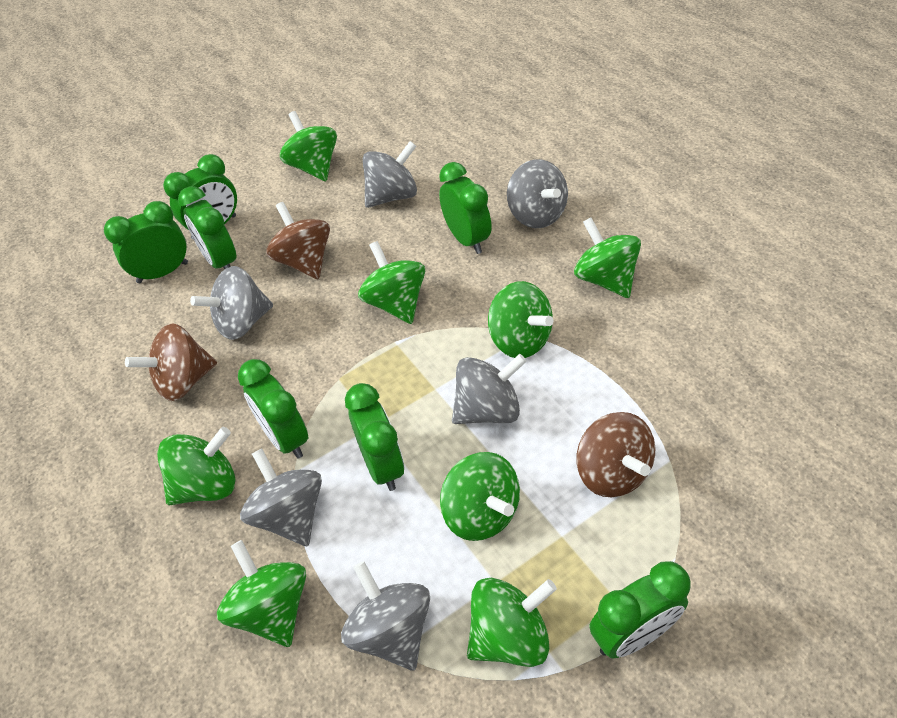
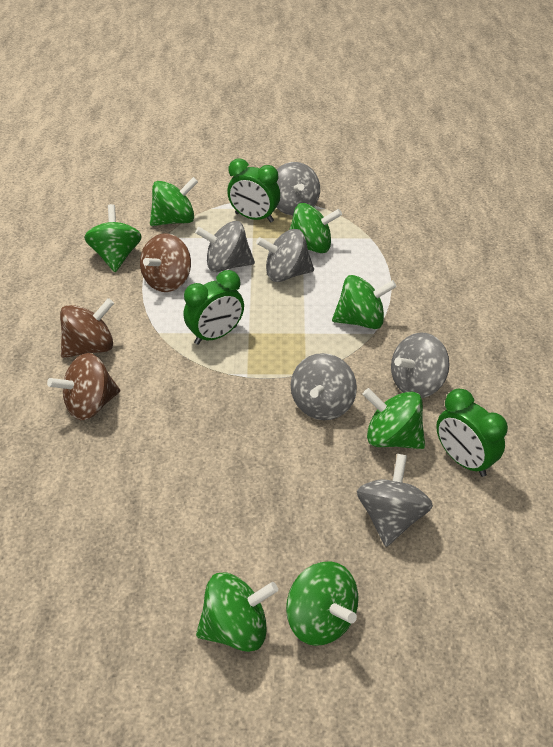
green clock: [104,201,188,283] [163,154,237,239] [178,186,237,269] [238,359,308,459] [345,383,404,491] [439,162,492,254] [590,561,691,659] = 7 -> [184,270,244,345] [227,159,280,223] [436,389,508,477] = 3
green spinning top: [157,427,235,505] [217,540,306,647] [280,111,337,181] [358,241,425,324] [440,452,520,541] [467,578,557,667] [488,281,553,358] [574,217,641,298] = 8 -> [84,204,142,272] [150,177,198,226] [196,572,278,652] [286,561,359,646] [289,203,342,253] [332,275,397,329] [363,388,425,449] = 7

